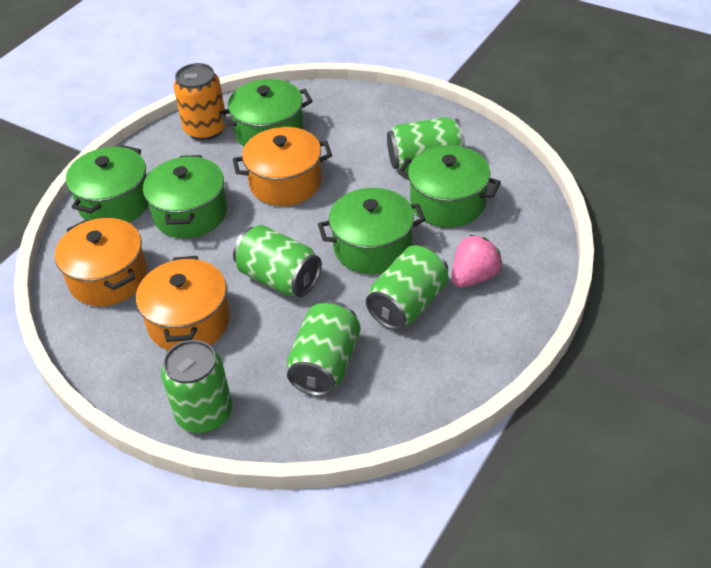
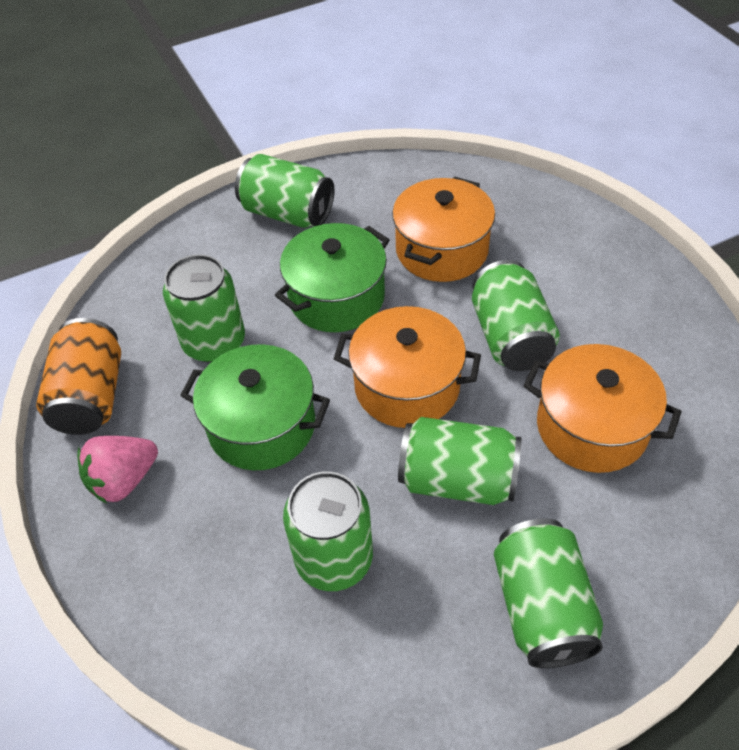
green can: [161,340,232,433] [233,225,322,297] [287,300,361,396] [366,245,448,330] [387,117,465,172] = 5 -> [163,254,245,363] [235,154,334,228] [283,471,373,591] [398,417,521,505] [472,260,560,371] [494,518,603,668] = 6
green pot: [66,145,149,223] [143,155,227,239] [219,79,313,147] [318,188,425,274] [398,145,501,228] = 5 -> [180,344,330,470] [275,223,390,332] = 2

